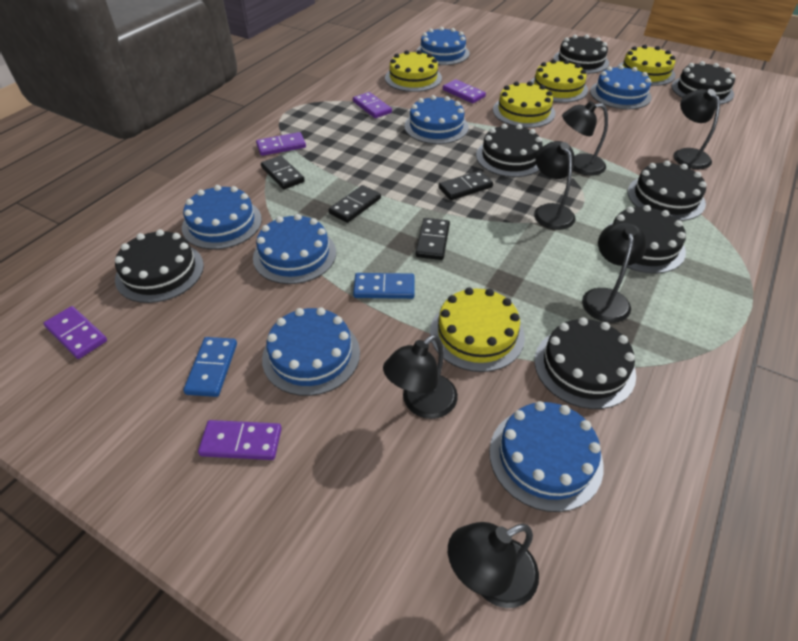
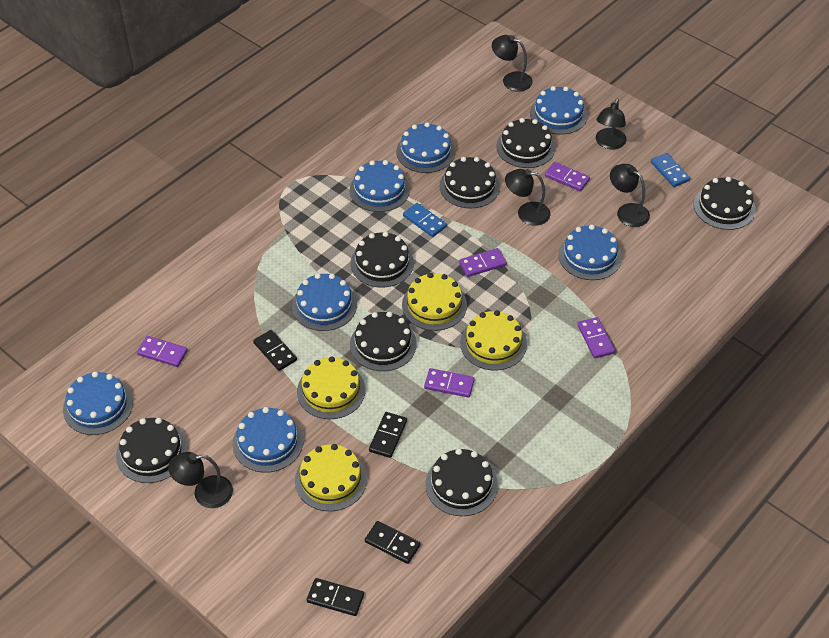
black lamp: [383,334,458,419] [448,522,539,608] [534,141,576,230] [562,101,608,176] [582,222,647,323] [674,89,720,169] = 6 -> [168,452,233,508] [492,35,533,92] [505,169,550,226] [596,98,627,150] [610,164,650,227] = 5
yellow cake: [385,50,442,92] [430,287,525,372] [493,81,555,128] [531,59,588,103] [618,45,676,86] = 5 -> [295,444,367,511] [297,356,366,419] [402,273,467,331] [460,310,527,370] = 4

